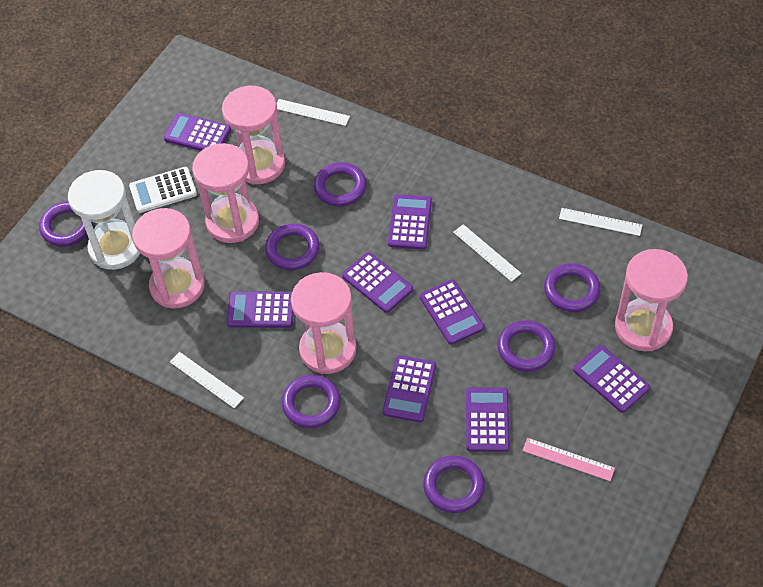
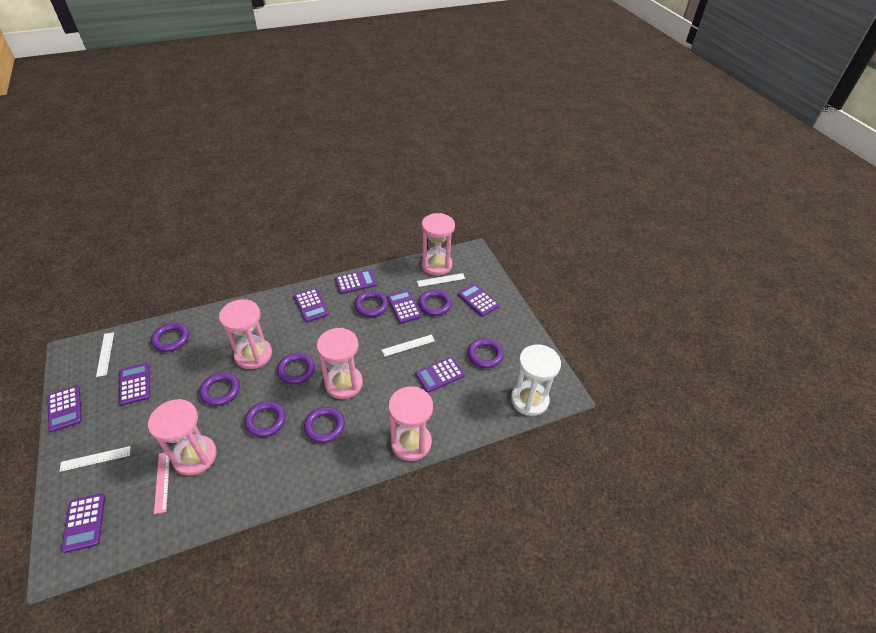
purple ring: [39,201,93,247] [265,224,320,270] [282,375,341,428] [314,162,367,207] [423,455,485,513] [497,320,556,372] [544,263,601,312] = 7 -> [151,323,189,352] [199,372,240,406] [245,401,286,437] [277,353,315,384] [304,407,345,443] [354,291,388,317] [418,290,452,316] [468,338,504,368] = 8
white calculator: [129,167,197,213] = 1 -> none = 0

